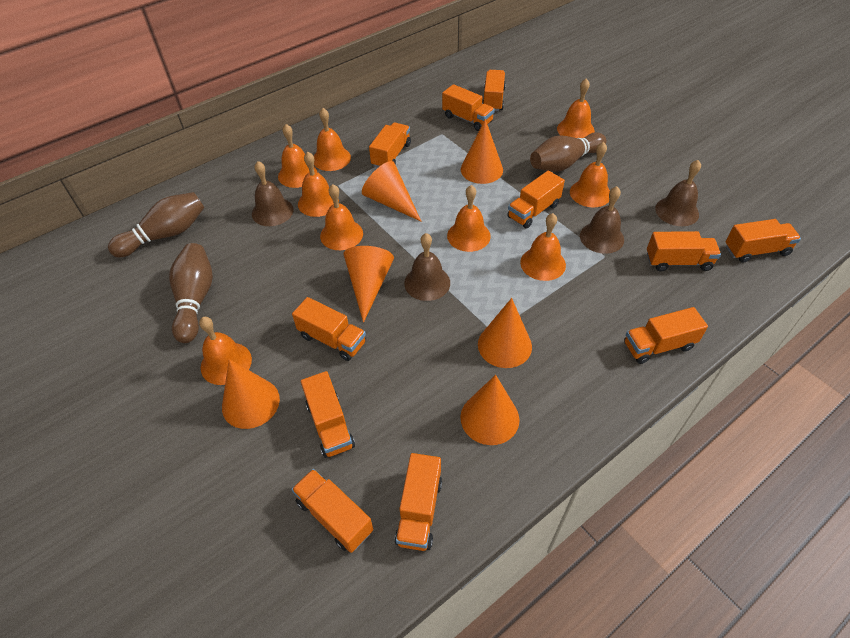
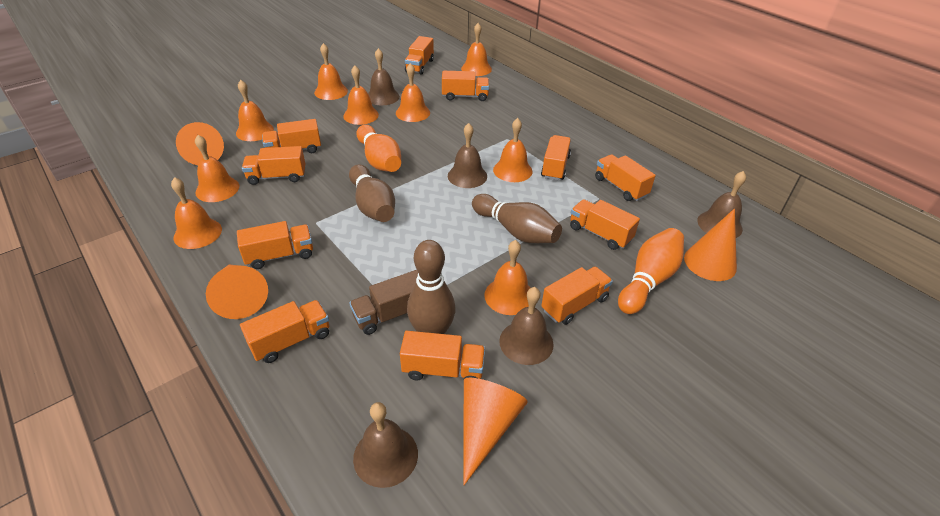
brown bell: [252,161,293,226] [404,233,450,301] [580,186,624,254] [655,160,701,226] = 4 -> [353,402,418,488] [368,48,400,105] [448,123,487,188] [499,287,554,365] [697,171,746,238] = 5
brown truck: none = 0 -> [349,270,418,335] = 1
orange bowling pin: none = 0 -> [356,125,401,172] [618,228,684,314] = 2
orange cone: [222,359,280,429] [343,246,394,323] [362,161,421,221] [460,375,520,445] [461,119,503,184] [478,298,532,368] = 6 -> [176,122,224,165] [206,265,268,319] [463,378,528,485] [684,208,737,281] = 4

